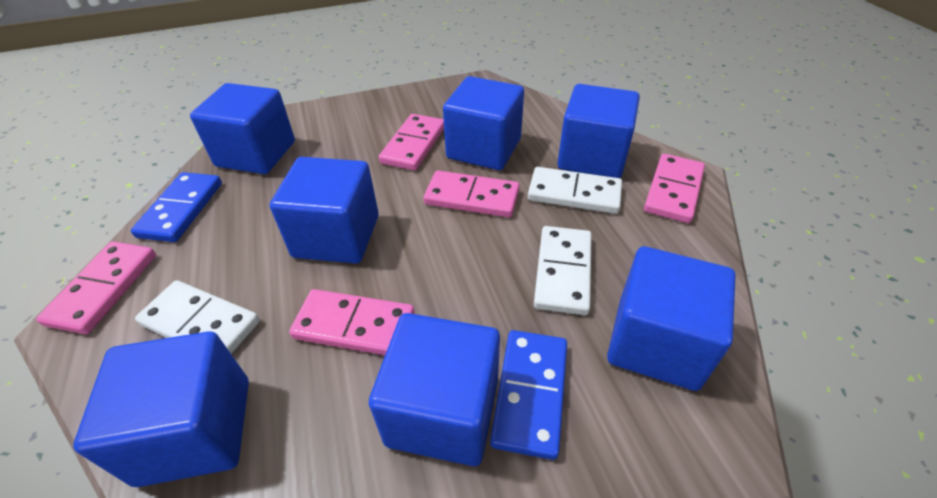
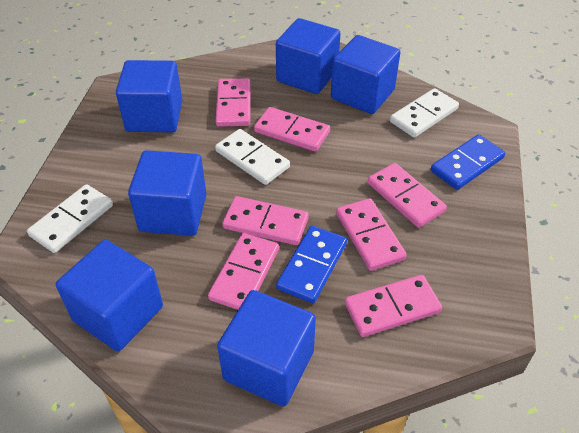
blue cube: [73,331,249,487] [190,83,295,174] [270,157,379,264] [369,313,500,466] [443,76,524,170] [557,84,640,178] [607,246,736,391] = 7 -> [56,240,163,351] [116,60,182,132] [128,150,207,236] [217,290,316,406] [276,18,341,94] [331,35,400,114] = 6
pink domino: [36,241,156,334] [289,289,414,355] [379,114,444,171] [423,171,520,217] [644,154,705,223] = 5 -> [208,233,279,310] [216,78,251,127] [222,196,309,245] [254,107,330,152] [336,198,407,271] [345,275,442,337] [368,163,447,228] = 7

